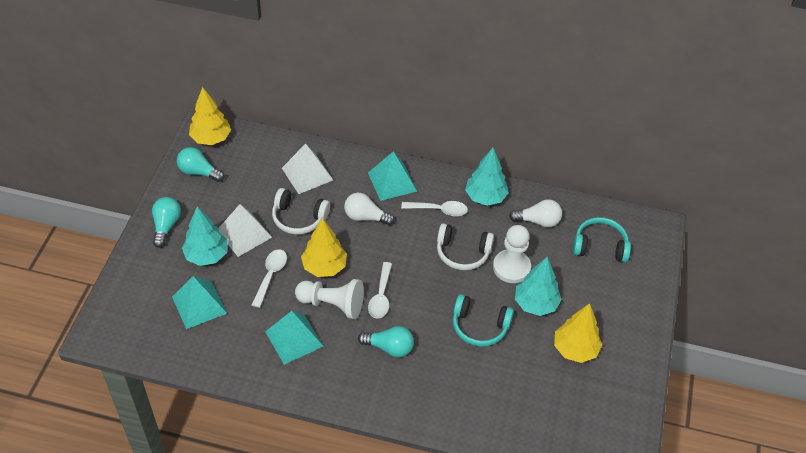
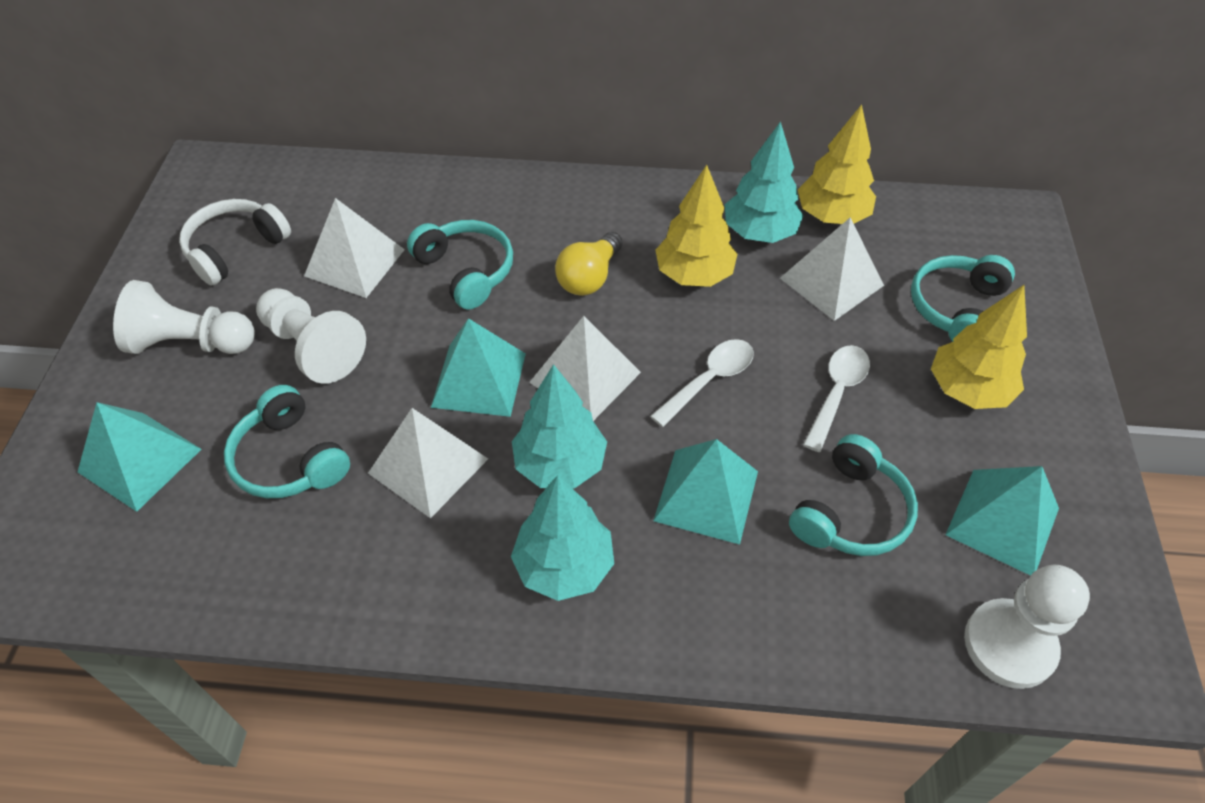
turquoise headphones: [453,294,514,347] [573,217,631,262] = 2 -> [224,385,350,498] [407,220,513,310] [789,434,918,556] [911,255,1015,342] = 4
turquoise light bulb: [152,197,181,248] [177,147,224,182] [358,326,414,357] = 3 -> none = 0
turquoise pyramid: [172,276,227,329] [265,311,324,365] [368,151,417,201] = 3 -> [78,402,202,512] [431,318,526,417] [653,439,758,545] [946,466,1059,576] = 4
white headphones: [272,188,330,235] [437,223,494,270] = 2 -> [179,199,291,286] = 1
white light bulb: [344,193,395,225] [509,199,562,228] = 2 -> none = 0
white pawn: [295,279,364,319] [493,225,531,283] = 2 -> [113,280,255,354] [256,288,366,384] [964,565,1090,689] = 3
white pyramid: [218,204,272,257] [282,143,333,194] = 2 -> [304,198,405,298] [368,408,488,518] [529,316,641,421] [780,218,884,321] = 4
white spoon: [252,249,287,308] [368,262,392,318] [401,201,468,216] = 3 -> [650,339,754,427] [803,345,870,452] = 2
yellow light bulb: none = 0 -> [555,232,623,296] = 1

